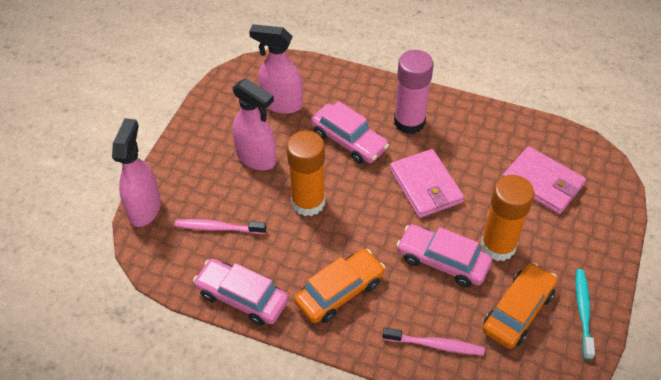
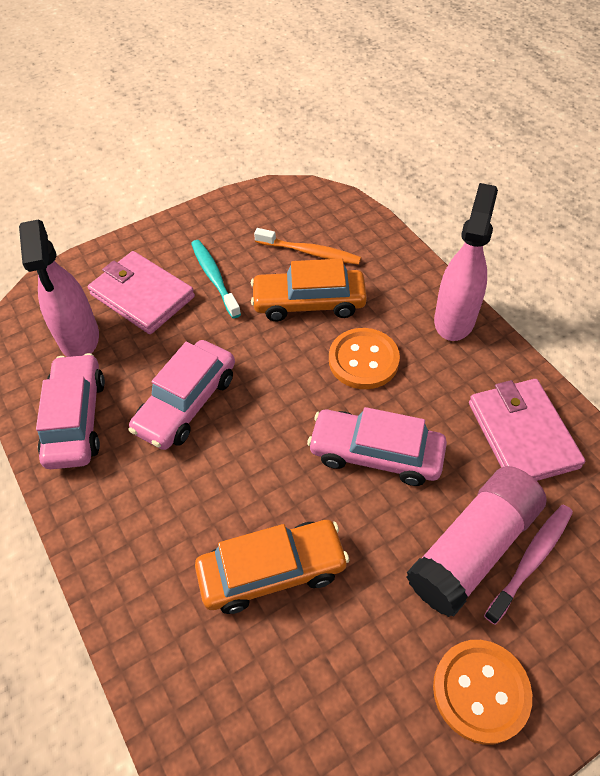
orange button: none = 0 -> [329,328,400,389] [433,640,532,745] = 2
orange glue stick: [287,131,325,216] [480,175,534,261] = 2 -> none = 0
orange toothbrush: none = 0 -> [254,228,361,265] = 1
pink spray bottle: [112,118,161,227] [232,78,276,170] [249,24,303,114] = 3 -> [19,220,99,357] [434,183,498,341] = 2
pink toothbrush: [175,219,266,234] [383,328,485,355] = 2 -> [484,505,573,625] = 1

